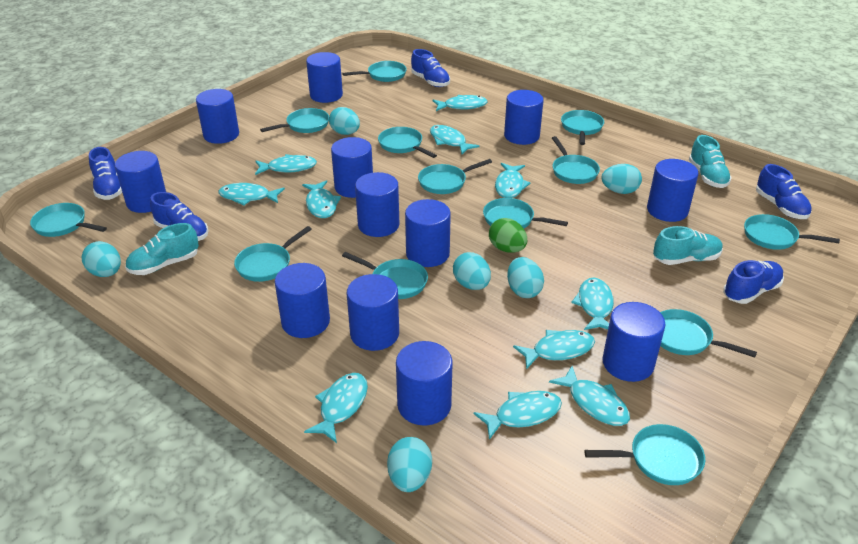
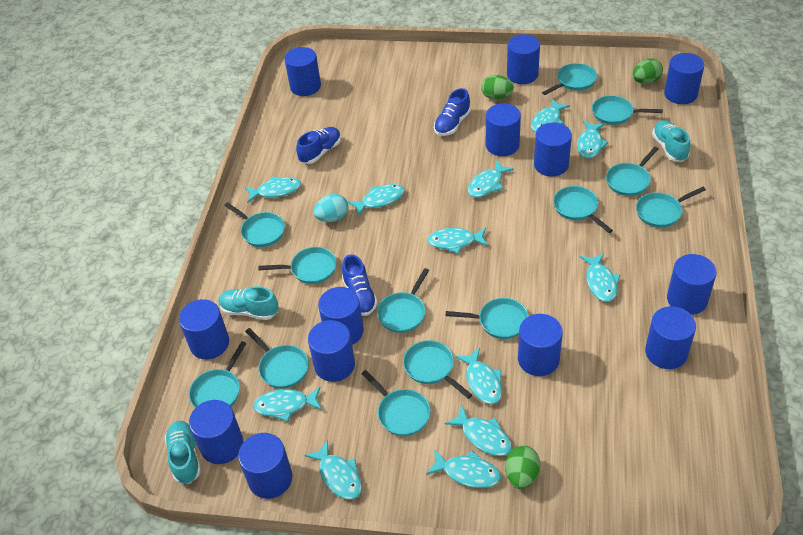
blue cylinder: [115,151,166,213] [196,89,239,144] [275,263,330,338] [306,52,343,103] [331,137,373,198] [347,274,399,351] [355,172,399,237] [396,341,453,425] [405,199,451,267] [504,90,544,145] [602,302,665,382] [647,159,698,222] = 12 -> [179,299,229,360] [189,400,243,464] [238,433,292,499] [285,47,321,96] [308,320,355,382] [318,287,364,345] [486,103,521,156] [507,35,540,84] [518,314,563,376] [534,122,572,176] [645,306,696,369] [664,53,704,104] [667,254,717,315] = 13
blue shoe: [89,147,122,200] [150,192,208,241] [411,49,450,87] [723,260,784,304] [756,164,812,219] = 5 -> [296,127,341,164] [342,254,378,316] [434,88,471,136] = 3
green egg: [489,218,527,253] = 1 -> [481,75,514,100] [505,445,540,489] [632,59,663,84] = 3
turquoise egg: [82,241,121,277] [329,107,360,135] [387,437,432,492] [453,252,491,290] [507,257,544,298] [601,164,642,194] = 6 -> [313,194,348,222] = 1
turquoise fish: [218,183,285,206] [255,154,317,175] [302,180,341,218] [304,373,368,443] [430,125,480,154] [433,95,488,111] [474,391,562,440] [495,163,531,198] [513,330,595,369] [549,366,630,426] [571,278,614,330] = 11 -> [245,176,301,203] [253,387,322,422] [304,440,362,500] [348,184,405,216] [426,449,501,488] [427,228,488,254] [445,405,512,456] [455,348,502,404] [468,161,514,198] [531,99,570,133] [577,121,609,159] [580,253,620,302] = 12

